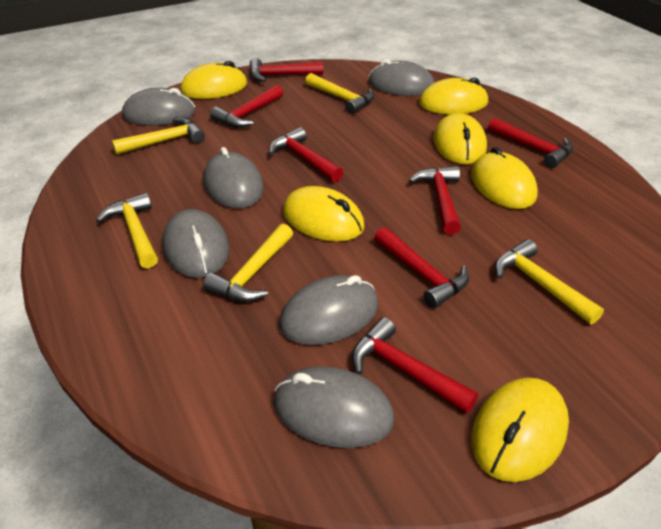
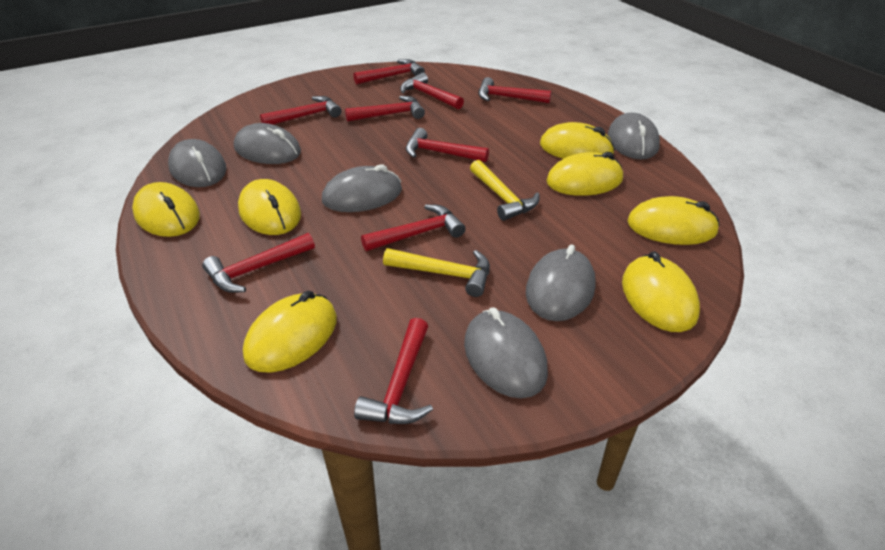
red hammer: [210,85,283,127] [250,58,323,82] [269,127,343,182] [352,317,478,413] [374,227,469,308] [409,166,461,235] [488,118,573,168] = 7 -> [202,233,315,293] [260,96,341,125] [345,96,425,122] [353,59,425,84] [354,318,433,424] [361,204,466,251] [400,73,464,109] [406,128,489,162] [478,77,551,103] = 9
yellow hammer: [96,193,158,268] [112,117,205,155] [203,224,293,302] [305,73,374,114] [495,239,604,324] = 5 -> [383,248,490,297] [470,160,539,221] = 2
yellow mouse: [180,61,247,99] [283,186,364,242] [419,78,488,115] [433,113,487,164] [471,147,538,209] [471,378,569,482] = 6 -> [132,182,200,237] [238,179,301,235] [243,291,337,373] [540,122,615,159] [546,152,623,196] [622,251,700,332] [628,196,720,245] = 7

